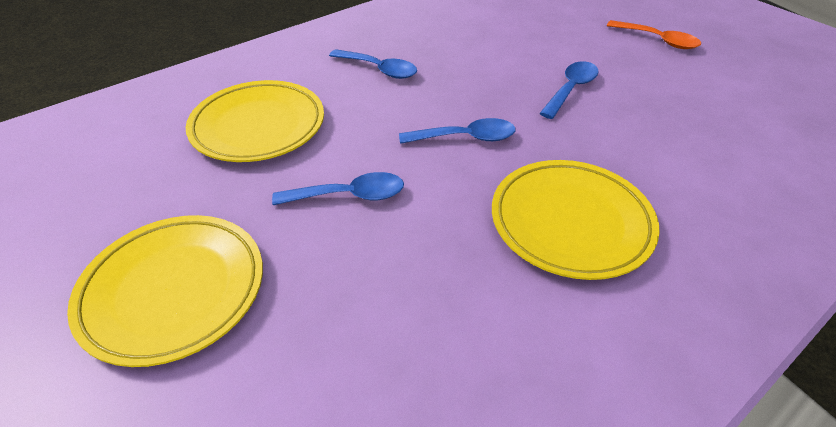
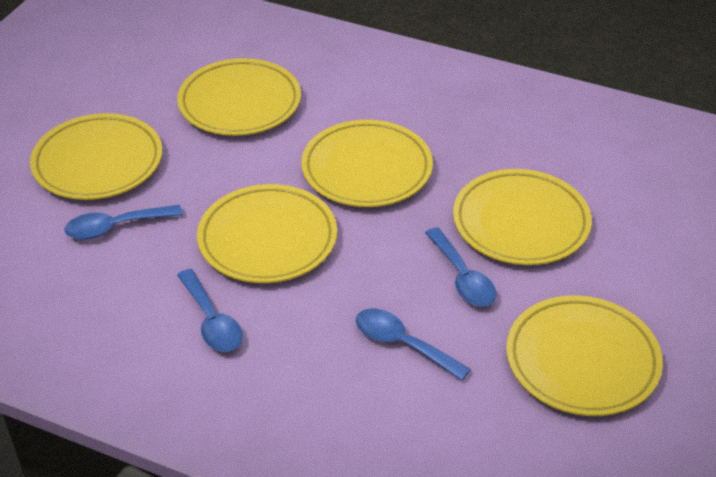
orange spoon: [607,20,701,49] = 1 -> none = 0
yellow plate: [67,215,263,367] [186,80,324,162] [492,160,660,280] = 3 -> [30,113,162,200] [177,58,301,136] [197,184,337,283] [301,120,433,207] [453,169,592,265] [506,295,663,416] = 6

